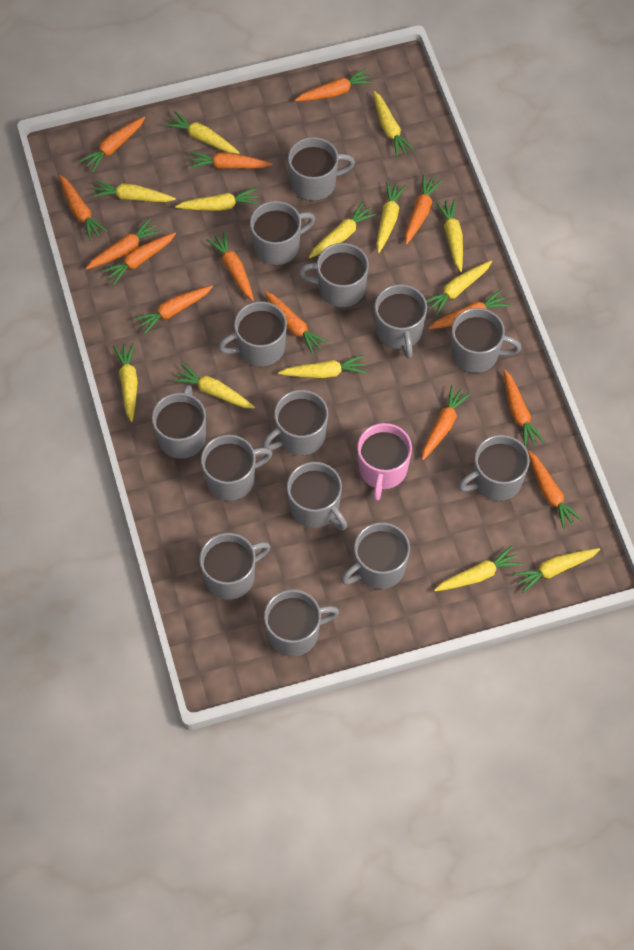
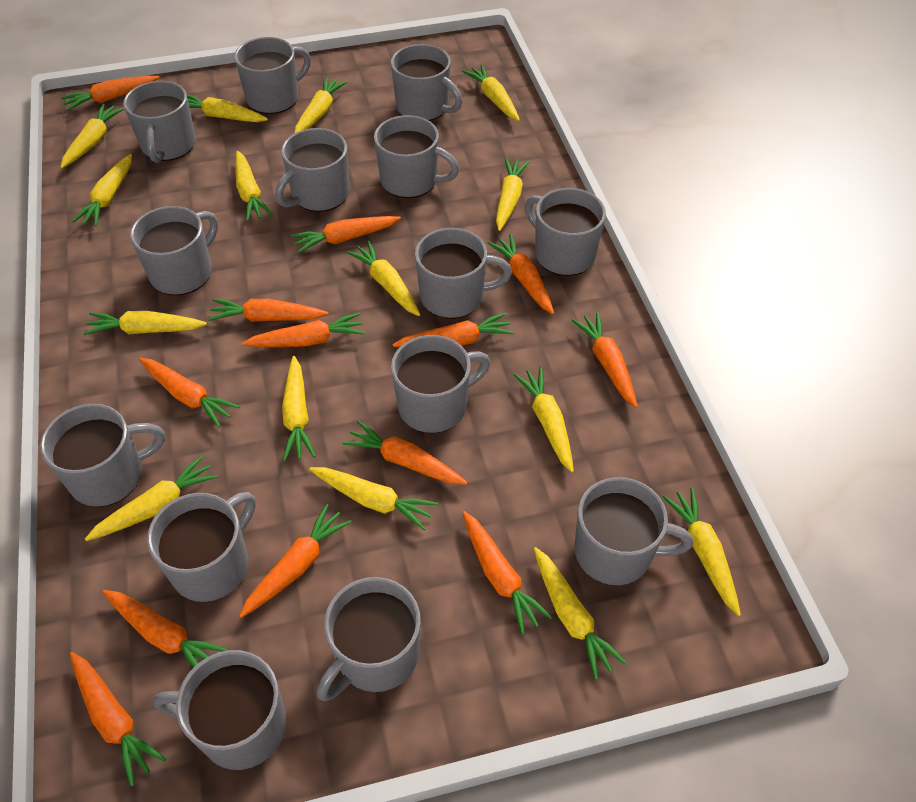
orange carrot: [59,175,108,241] [79,117,145,173] [86,218,162,269] [101,233,176,285] [134,286,213,334] [189,152,272,169] [207,231,254,301] [264,291,328,355] [295,68,374,101] [405,175,442,245] [422,385,471,460] [428,290,511,329] [504,370,545,448] [528,451,582,529] = 14 -> [61,76,159,111] [70,652,166,786] [102,590,228,668] [139,358,240,428] [208,299,328,322] [240,504,352,618] [242,313,365,347] [291,216,401,254] [343,420,467,485] [392,312,514,347] [462,511,553,635] [487,234,554,314] [572,312,638,408] = 13
pink mug: [357,423,412,501] = 1 -> none = 0
yellow carrot: [92,180,176,202] [113,343,138,422] [165,111,240,154] [173,364,255,409] [175,188,260,211] [278,355,367,378] [309,202,377,258] [373,91,415,157] [376,181,406,253] [426,261,492,316] [434,546,522,591] [435,199,463,272] [513,548,600,593] = 13 -> [61,104,124,168] [72,154,132,226] [83,311,207,335] [85,455,218,541] [187,95,268,122] [236,151,273,221] [282,356,316,461] [295,76,347,133] [309,467,438,530] [346,241,420,316] [462,65,520,121] [496,158,530,231] [513,367,574,473] [534,547,627,680] [663,488,741,616] = 15

